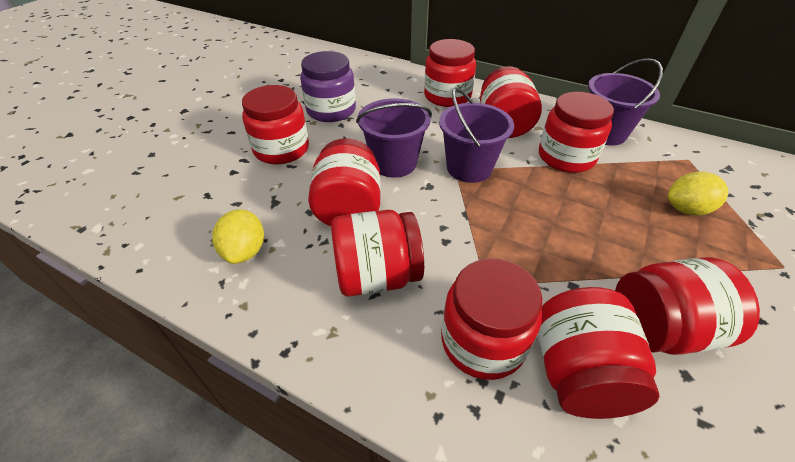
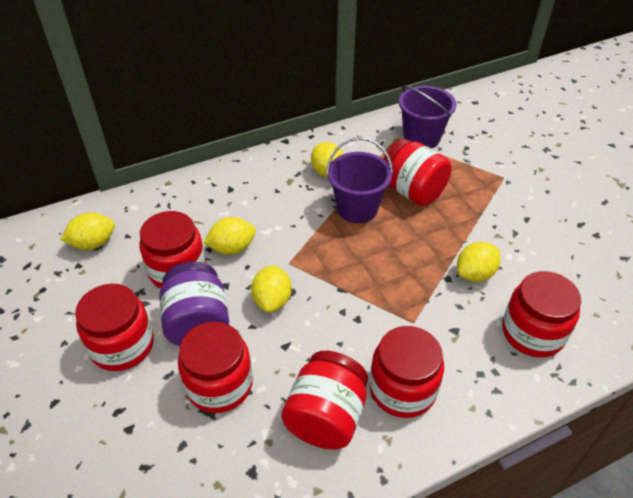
purple bucket: [356,98,432,178] [439,88,514,183] [588,58,663,146] = 3 -> [326,137,393,223] [399,85,457,148] = 2
red jar: [242,85,309,164] [308,138,381,226] [331,210,424,297] [424,39,476,107] [441,258,543,380] [480,66,542,138] [538,287,659,419] [539,92,614,173] [615,257,760,355] = 9 -> [75,284,154,371] [139,211,206,288] [178,321,253,413] [281,351,368,450] [370,326,444,418] [383,139,452,206] [502,271,581,357] = 7
yellow lemon: [212,209,264,264] [668,172,728,216] = 2 -> [61,213,115,250] [203,217,256,255] [251,266,291,312] [311,142,343,177] [457,242,501,282] = 5

